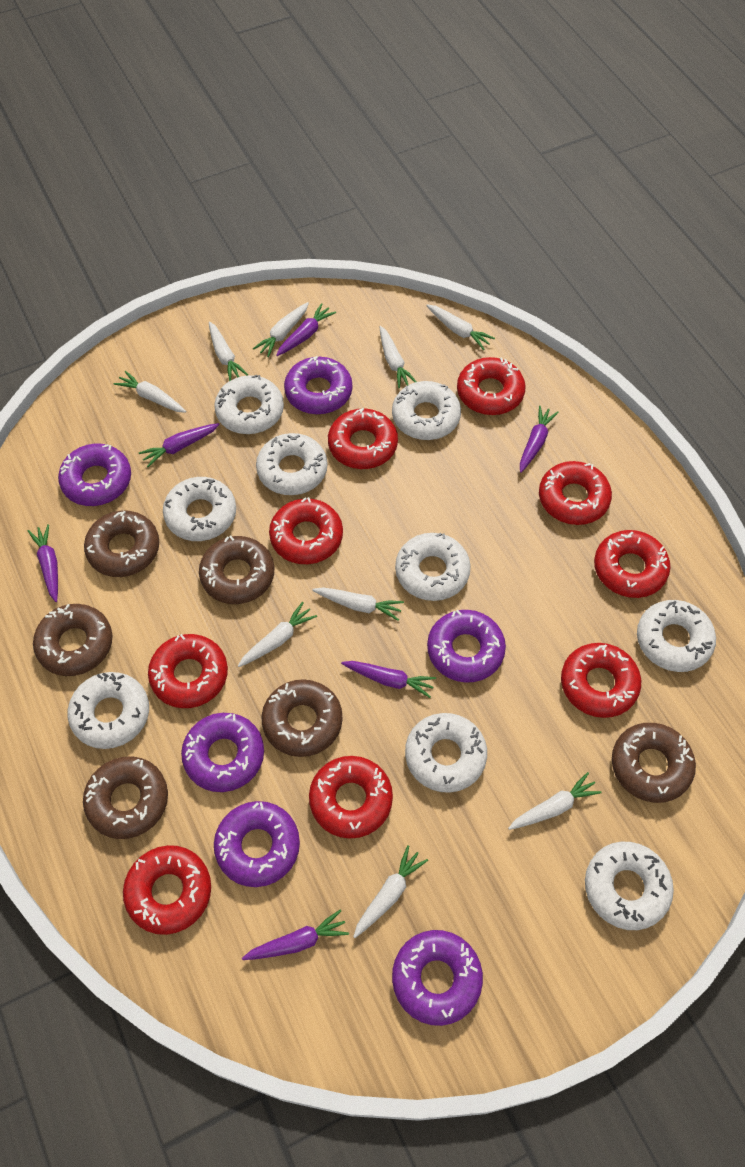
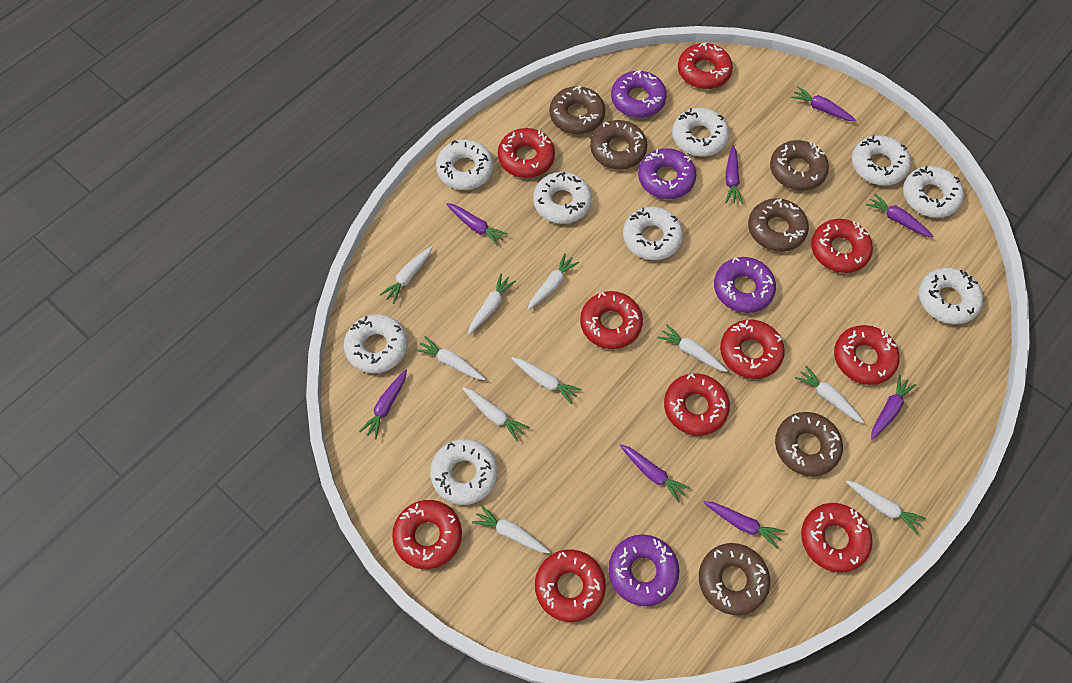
purple carrot: [28,524,58,602] [139,423,220,467] [242,910,349,960] [276,303,336,356] [341,661,436,698] [520,406,559,473] = 6 -> [359,369,407,439] [446,203,508,246] [620,444,690,503] [703,501,785,549] [725,145,743,204] [791,87,856,121] [866,193,934,238] [871,375,917,440] = 8
purple donut: [58,444,131,506] [181,713,264,792] [214,801,300,887] [284,356,352,414] [392,930,483,1026] [427,610,506,683] = 6 -> [608,534,679,606] [611,70,667,118] [638,148,697,199] [714,257,776,313] = 4
red donut: [123,845,211,935] [148,634,228,708] [269,497,343,564] [309,756,393,839] [328,408,398,469] [457,357,526,415] [539,461,612,525] [561,643,641,718] [594,530,671,598] = 9 -> [392,500,462,569] [498,128,555,178] [535,549,606,622] [580,291,643,349] [664,373,730,436] [678,42,733,89] [720,320,785,379] [801,503,873,573] [811,219,873,273] [834,325,899,385] = 10
white carrot: [114,371,186,413] [209,321,248,381] [238,602,317,667] [253,302,309,357] [312,587,404,621] [353,845,428,938] [380,326,416,388] [426,304,495,350] [508,772,602,830] = 9 -> [380,246,432,304] [415,336,485,380] [463,387,529,442] [468,273,516,334] [472,505,550,553] [511,357,582,404] [527,253,579,310] [657,324,728,372] [795,366,864,423] [846,480,926,535] = 10

